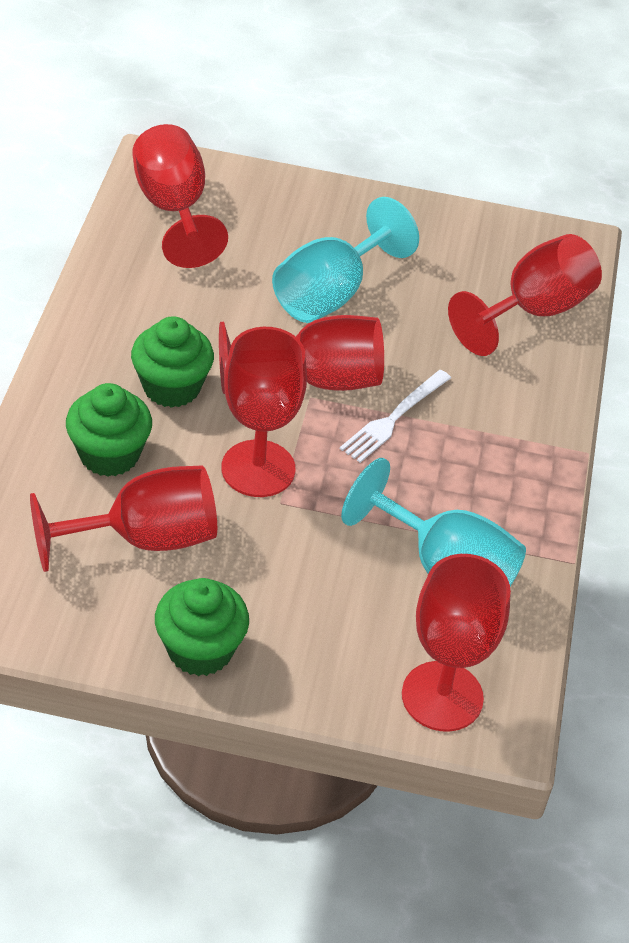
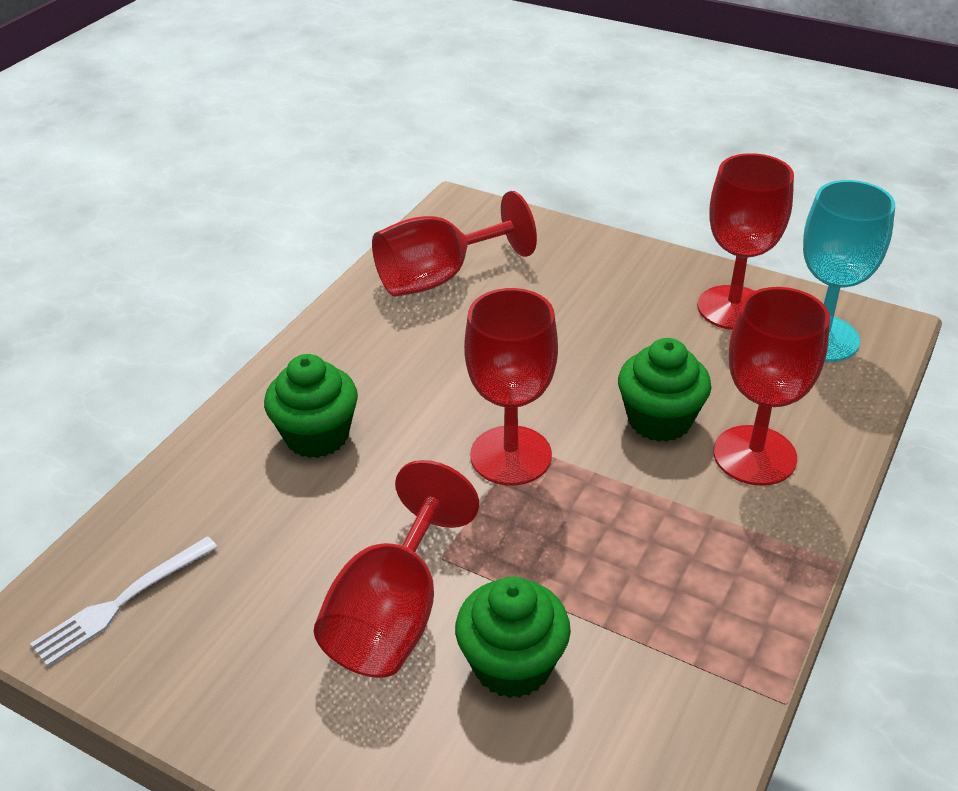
red goblet: [30,465,217,572] [133,124,228,268] [219,315,384,394] [222,327,307,497] [402,554,511,732] [448,234,602,356] = 6 -> [314,460,479,678] [372,191,537,297] [464,288,558,485] [697,153,794,330] [713,287,830,486] = 5
turquoise goblet: [272,197,419,323] [341,458,526,586] = 2 -> [803,180,895,362] = 1

